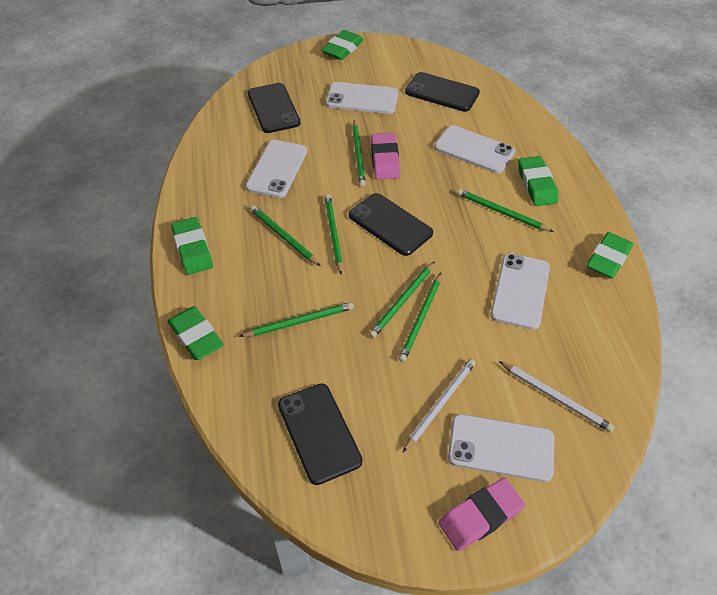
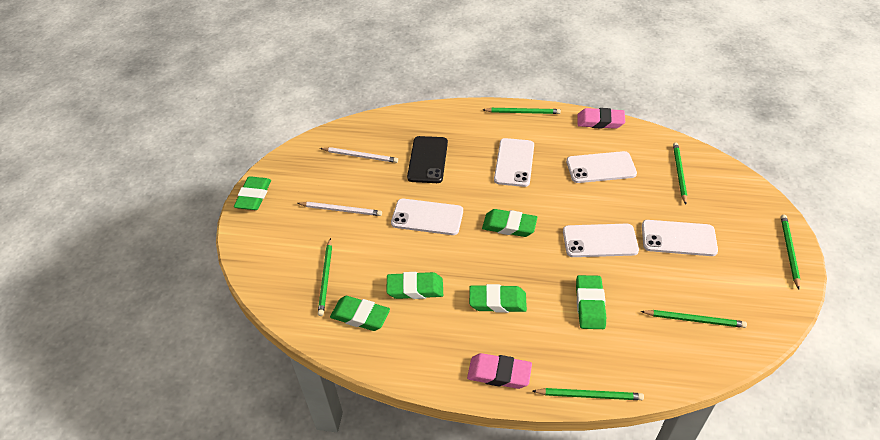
black phone: [248,83,301,133] [278,383,362,485] [349,193,433,256] [405,72,480,112] = 4 -> [407,136,448,183] = 1
green eraser: [168,306,224,360] [171,217,213,275] [321,30,364,60] [518,156,558,206] [586,232,633,279] = 5 -> [234,176,271,210] [330,296,390,331] [386,272,443,299] [469,284,527,313] [482,209,537,237] [576,275,606,329] = 6
green pencil: [239,302,354,337] [250,205,320,266] [324,194,343,274] [352,120,366,187] [369,261,435,338] [398,273,441,362] [457,189,554,232] = 7 -> [318,238,332,316] [483,108,561,114] [533,388,644,400] [640,310,747,328] [673,143,687,205] [781,215,800,289] = 6

